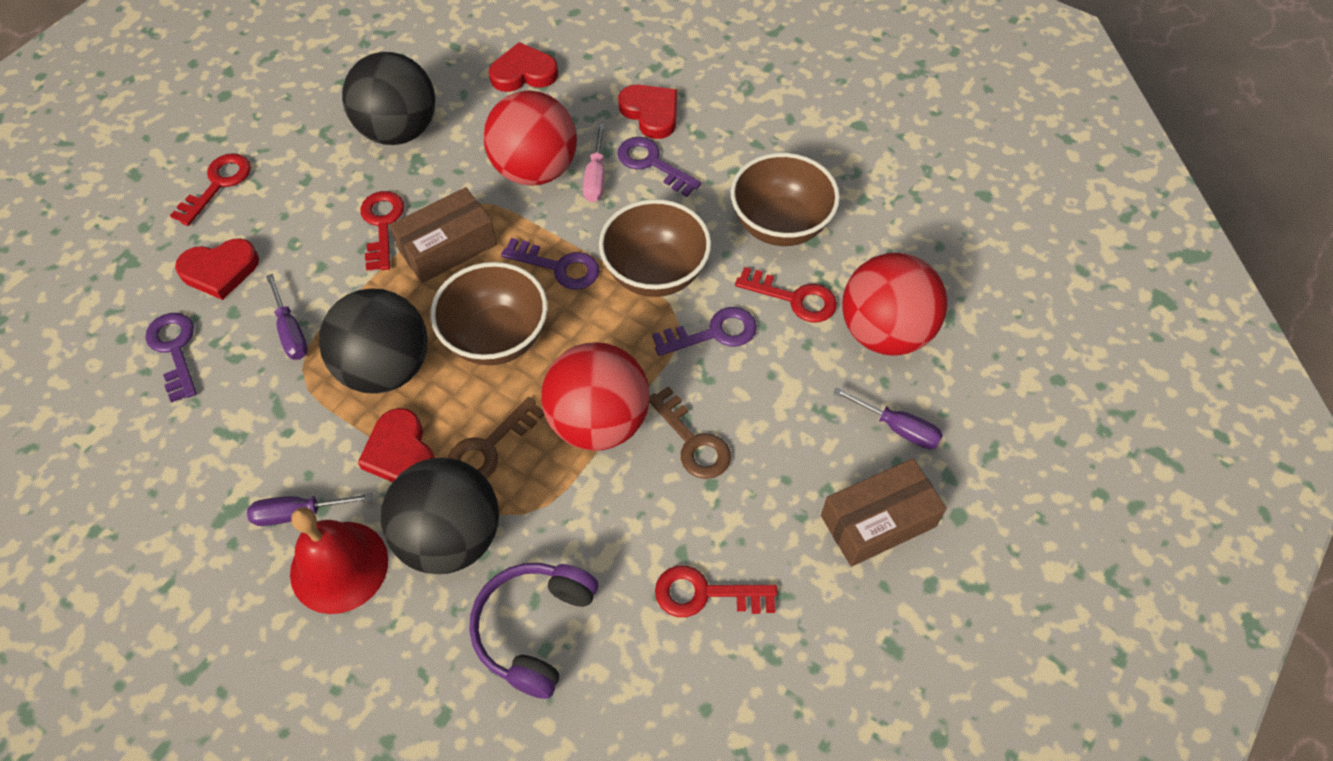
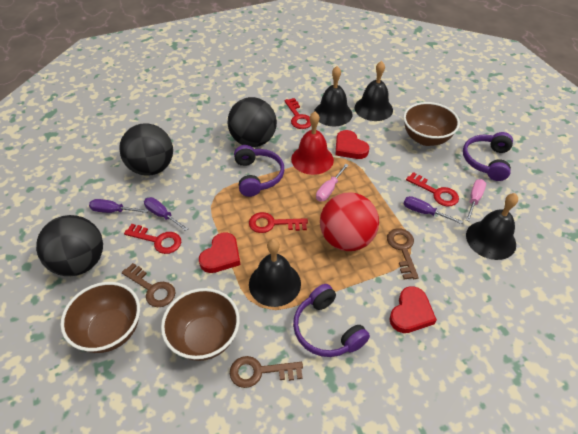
black bell: none = 0 -> [249,239,301,307] [314,66,352,126] [355,61,393,121] [466,193,518,260] = 4
brown box: [390,187,497,283] [821,458,947,567] = 2 -> none = 0
brown key: [448,397,544,478] [649,387,731,479] = 2 -> [122,263,175,307] [230,356,303,388] [387,228,419,280] = 3
pink screwdriver: [583,124,604,202] = 1 -> [316,164,348,201] [466,179,486,222] = 2
purple headphones: [469,563,598,699] = 1 -> [234,145,284,197] [293,284,370,357] [463,132,513,181] = 3
purple key: [145,313,197,402] [501,238,600,290] [617,137,701,197] [652,307,757,356] = 4 -> none = 0
red ball: [483,90,577,186] [541,342,650,451] [842,253,947,355] = 3 -> [320,192,379,251] = 1
red heart: [175,238,259,300] [358,408,435,482] [489,42,558,92] [618,85,677,139] = 4 -> [199,232,240,273] [336,130,369,159] [389,286,437,333] = 3

